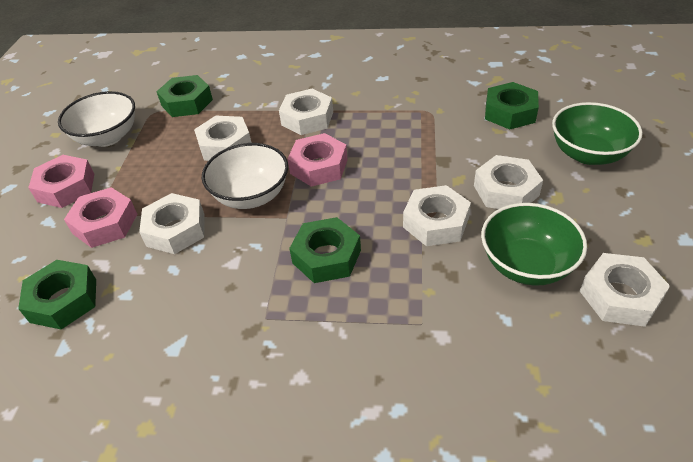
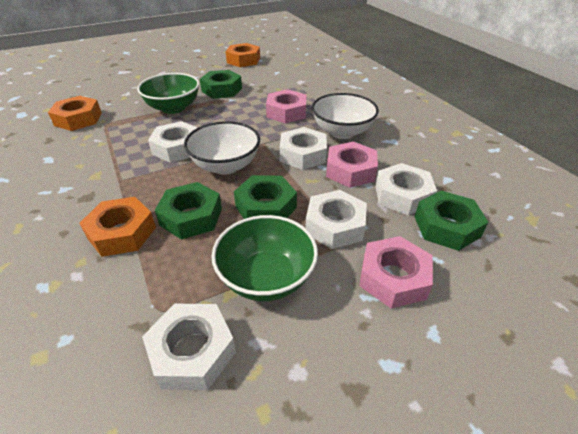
orange nut: none = 0 -> [48,96,102,131] [79,197,156,257] [226,43,260,67] = 3
white nut: [139,193,205,254] [194,116,251,161] [279,89,333,135] [403,185,471,246] [474,155,543,209] [580,253,670,327] = 6 -> [142,304,236,390] [148,121,198,163] [280,127,327,170] [305,190,367,249] [375,163,437,215] = 5

